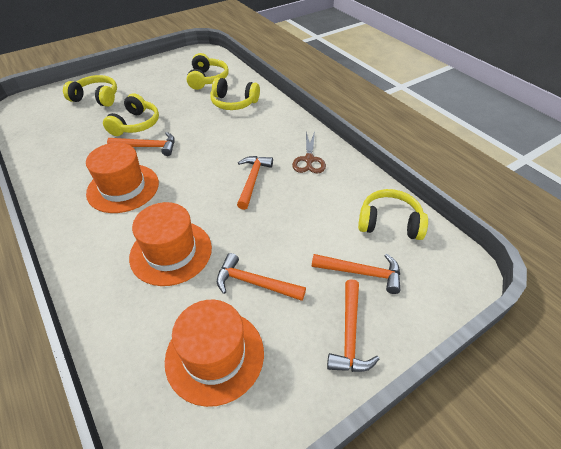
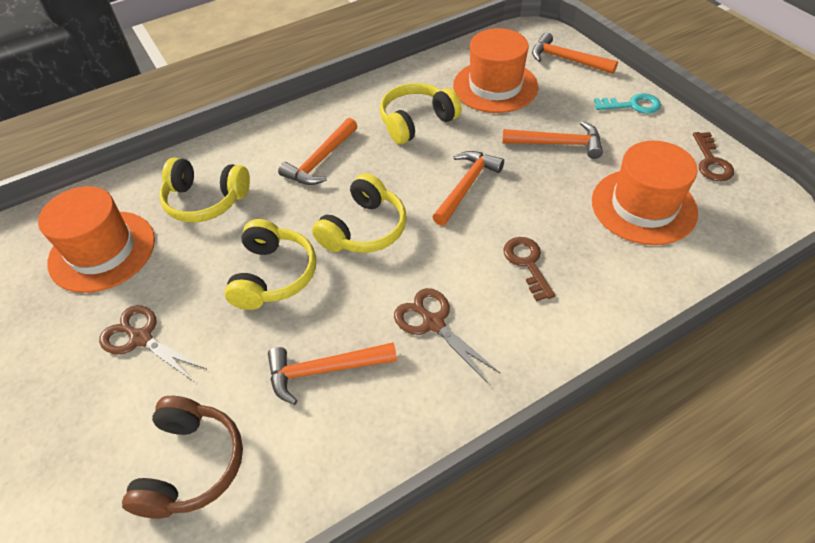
brown headphones: none = 0 -> [122,396,243,519] = 1
brown key: none = 0 -> [503,237,555,302] [693,132,734,181] = 2
brown scissors: [292,132,326,173] = 1 -> [99,305,206,381] [394,288,500,383] = 2
turquoise key: none = 0 -> [594,93,661,114] = 1
yellow headphones: [63,75,117,107] [103,93,159,136] [187,53,229,90] [210,77,260,110] [358,189,428,240] = 5 -> [159,158,250,222] [225,219,316,310] [312,173,407,253] [380,83,462,144] = 4

